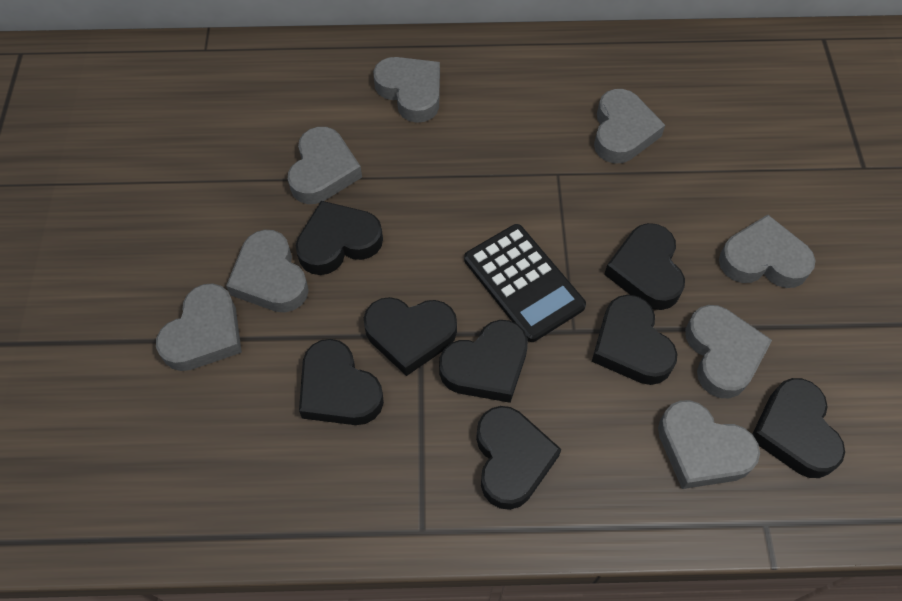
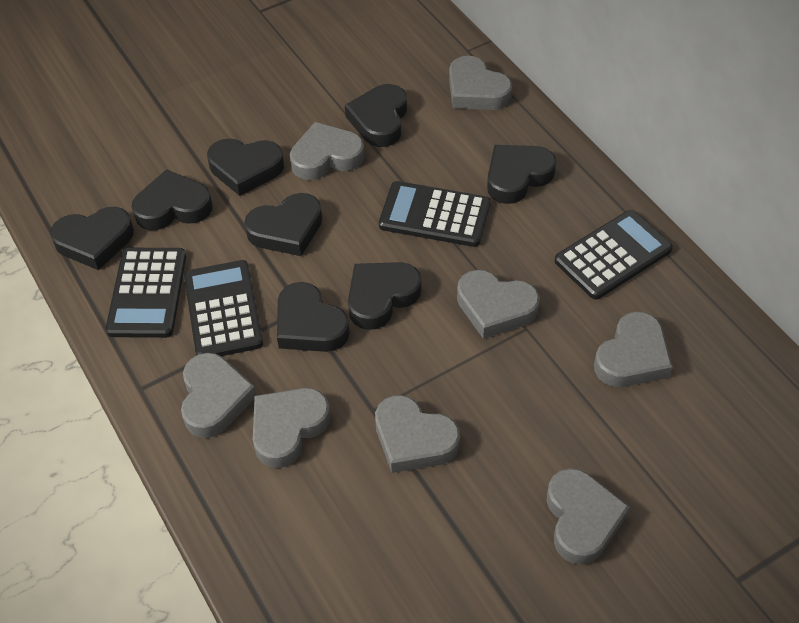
black calculator: [464,224,586,342] = 1 -> [106,248,186,338] [184,260,263,356] [379,181,491,247] [555,210,673,300] = 4

